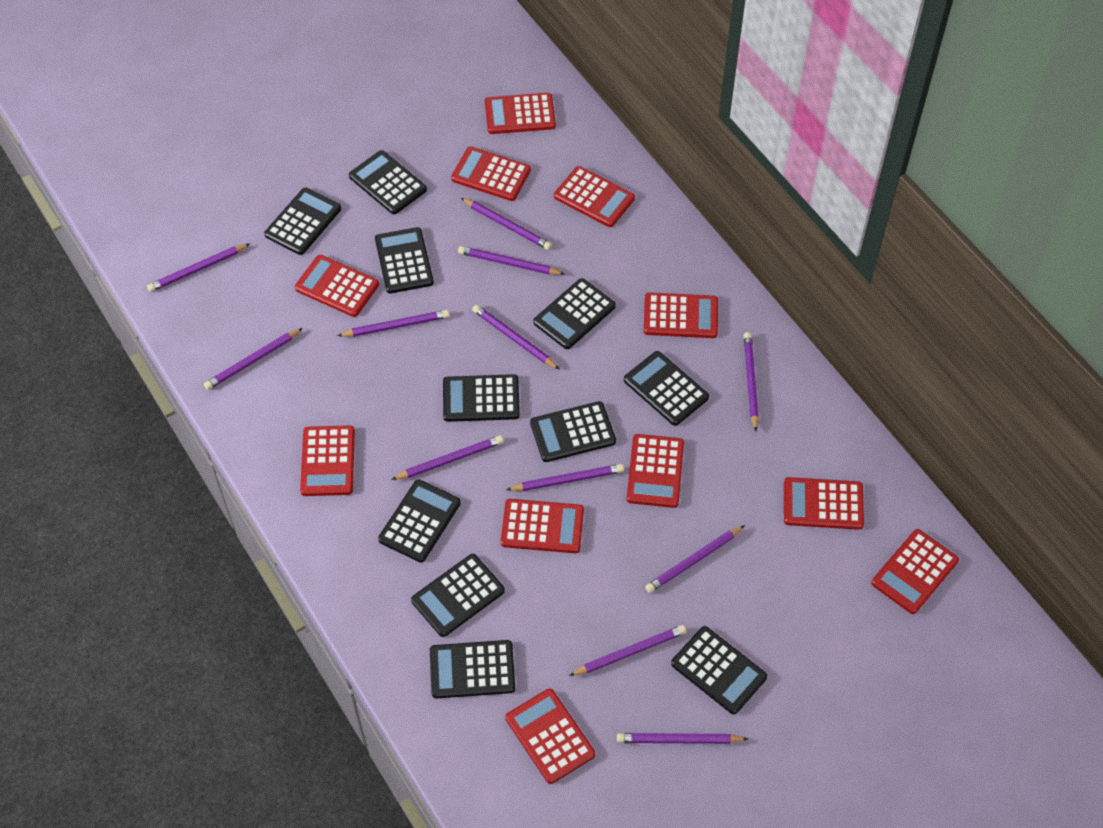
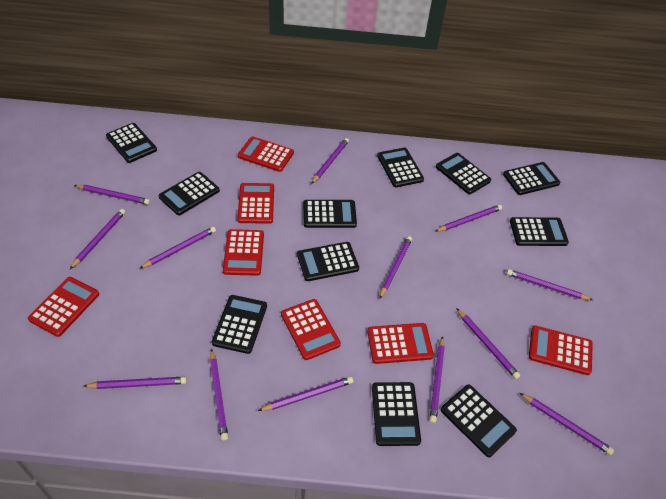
purple pencil: [147,243,250,292] [204,328,303,390] [337,310,449,337] [391,435,504,480] [458,246,565,275] [461,198,552,250] [472,304,559,369] [506,464,624,491] [569,625,686,676] [617,733,748,744] [645,525,745,593] [744,332,759,431] = 12 -> [70,209,125,269] [74,185,150,205] [84,377,187,389] [139,226,216,269] [210,349,228,441] [258,376,353,411] [311,138,349,184] [379,236,412,299] [429,336,445,423] [436,205,502,231] [456,308,520,379] [507,269,593,300] [520,393,614,455] = 13
red calculator: [295,255,379,317] [300,426,355,496] [451,146,531,201] [485,93,556,134] [501,499,584,553] [505,689,595,784] [554,166,635,227] [627,434,684,508] [644,292,718,338] [784,477,864,530] [871,529,959,614] = 11 -> [28,277,99,337] [223,229,264,276] [237,183,274,224] [238,136,294,172] [281,299,341,360] [367,323,434,364] [529,326,593,375] = 7

